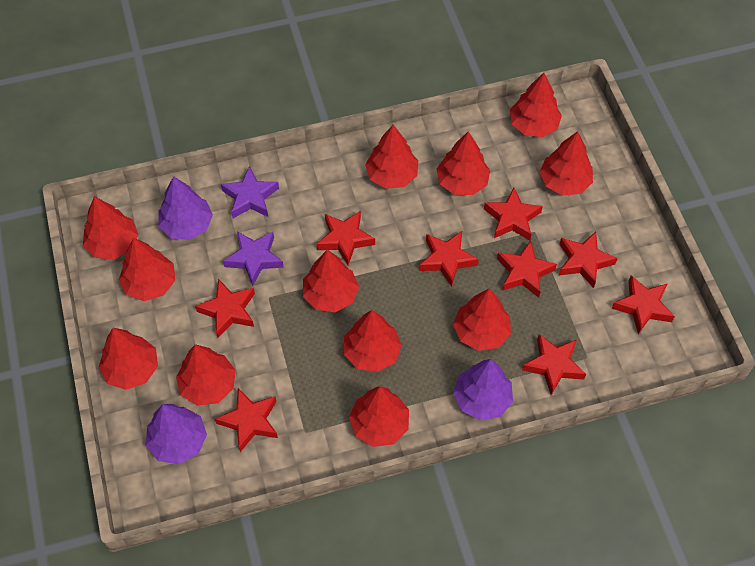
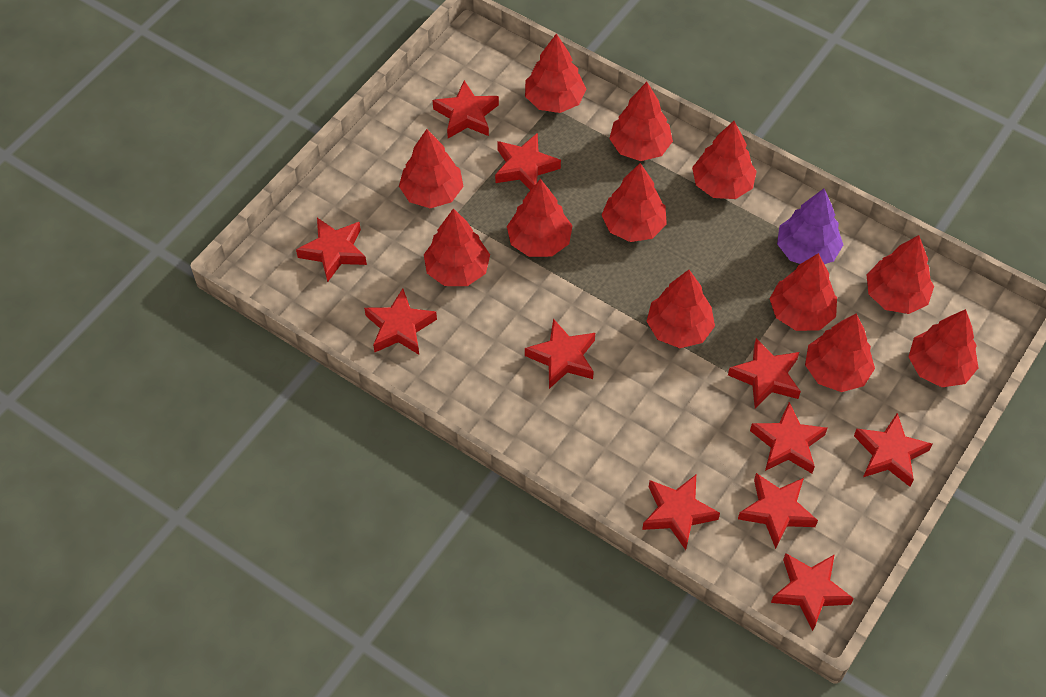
purple star: [221,166,279,218] [223,231,284,286] = 2 -> none = 0
purple tree: [146,404,207,464] [158,176,213,240] [453,359,513,420] = 3 -> [777,189,843,264] = 1
red star: [195,279,255,338] [215,388,278,452] [316,211,375,265] [419,231,479,287] [484,188,543,241] [497,241,557,298] [522,334,586,395] [559,232,618,288] [611,276,675,334] = 9 -> [296,218,367,282] [364,288,437,355] [433,80,499,138] [495,133,561,190] [525,319,595,389] [642,475,720,550] [728,338,801,408] [738,473,818,549] [750,402,828,474] [771,553,854,631] [854,413,932,487] = 11

